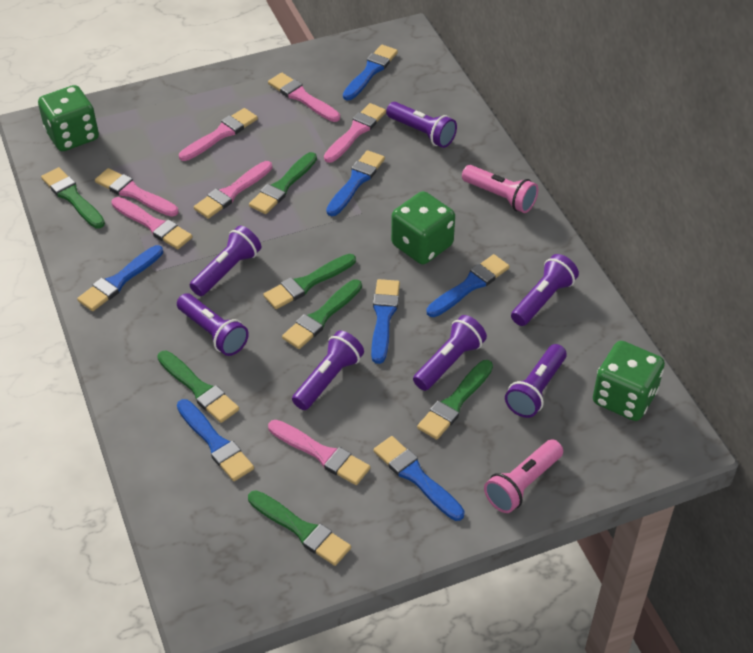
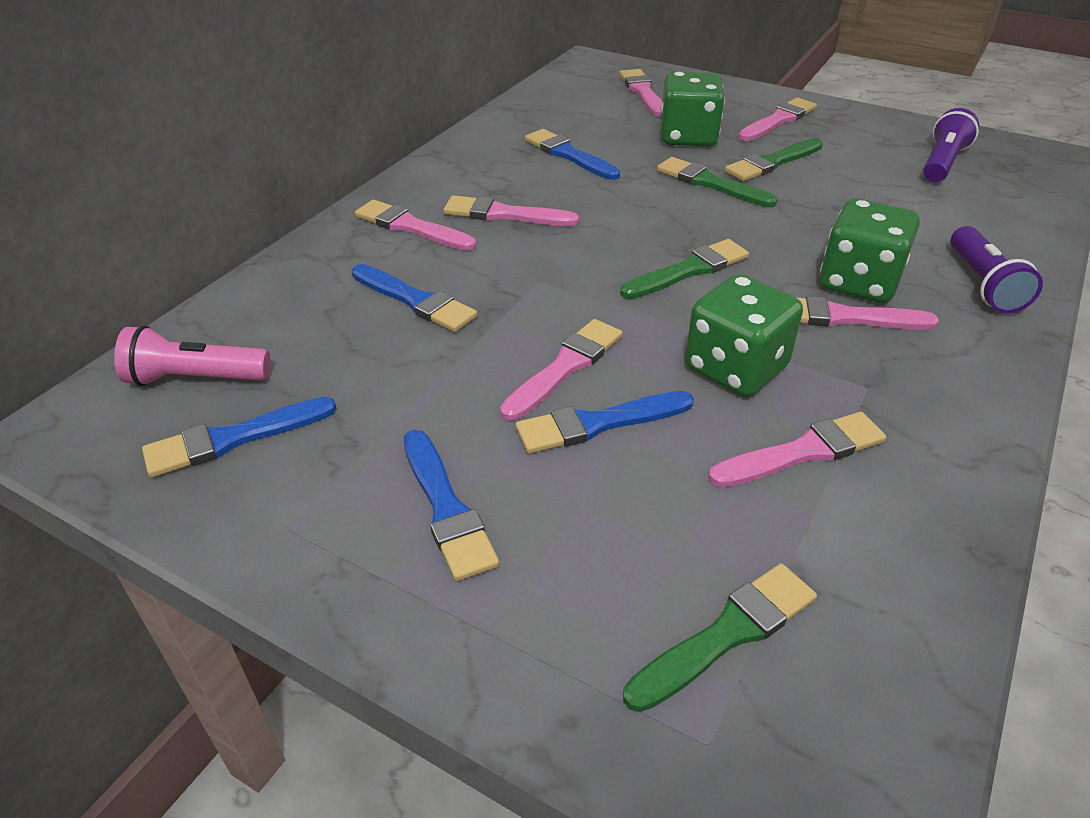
blue brush: [77,245,163,311] [177,399,254,481] [326,150,385,216] [343,45,398,101] [371,279,400,364] [374,436,465,521] [427,254,510,317] = 7 -> [142,397,337,477] [352,264,477,332] [404,430,499,581] [515,391,694,453] [525,129,620,180] = 5
green brush: [41,167,105,229] [157,351,239,423] [248,490,351,566] [249,152,317,214] [263,254,356,309] [282,279,362,349] [417,360,493,440] = 7 -> [620,239,749,299] [623,563,817,712] [657,157,777,207] [725,138,823,181] = 4
pink flashlight: [462,165,538,213] [484,439,563,513] = 2 -> [114,325,271,386] = 1
purple flashlight: [177,293,249,356] [190,226,261,296] [292,331,364,410] [386,102,457,148] [413,315,487,391] [505,344,567,418] [511,254,579,326] = 7 -> [923,108,979,182] [951,226,1043,314] = 2

